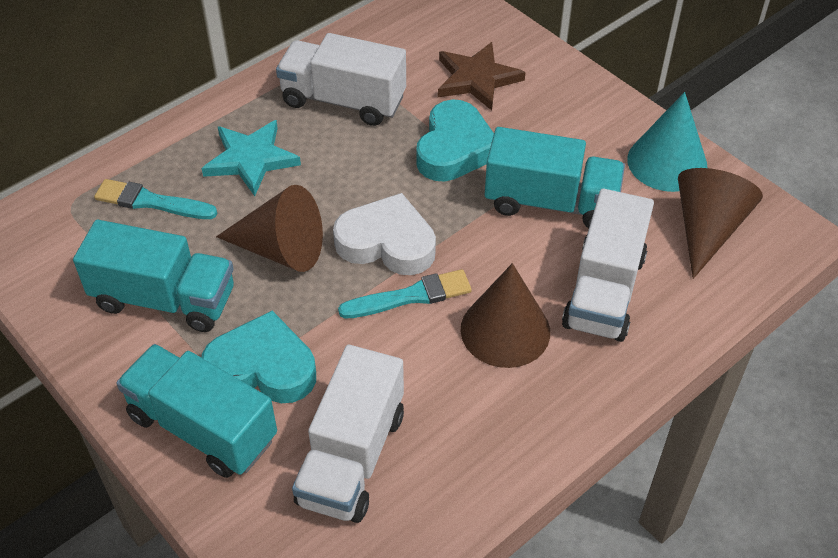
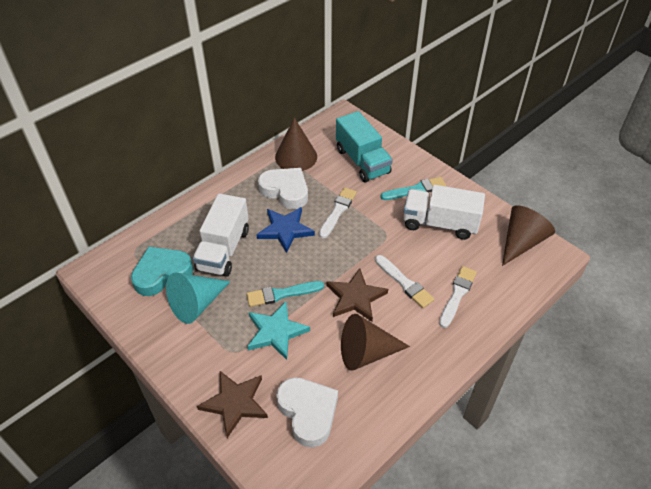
blue star: none = 0 -> [256,207,315,253] = 1
brown star: [438,42,525,110] = 1 -> [197,371,268,438] [327,268,388,322] = 2
turquoise heart: [201,311,316,403] [416,99,494,182] = 2 -> [131,247,193,296] = 1
turquoise truck: [73,220,234,332] [116,344,277,478] [485,127,625,228] = 3 -> [336,111,393,182] = 1
white brush: none = 0 -> [319,187,357,238] [375,255,434,308] [439,266,477,328] = 3
white heart: [333,193,436,275] = 1 -> [258,168,308,209] [276,377,338,447] = 2
white truck: [276,33,406,126] [292,345,404,523] [562,189,654,342] = 3 -> [193,193,249,277] [403,185,485,240] = 2

